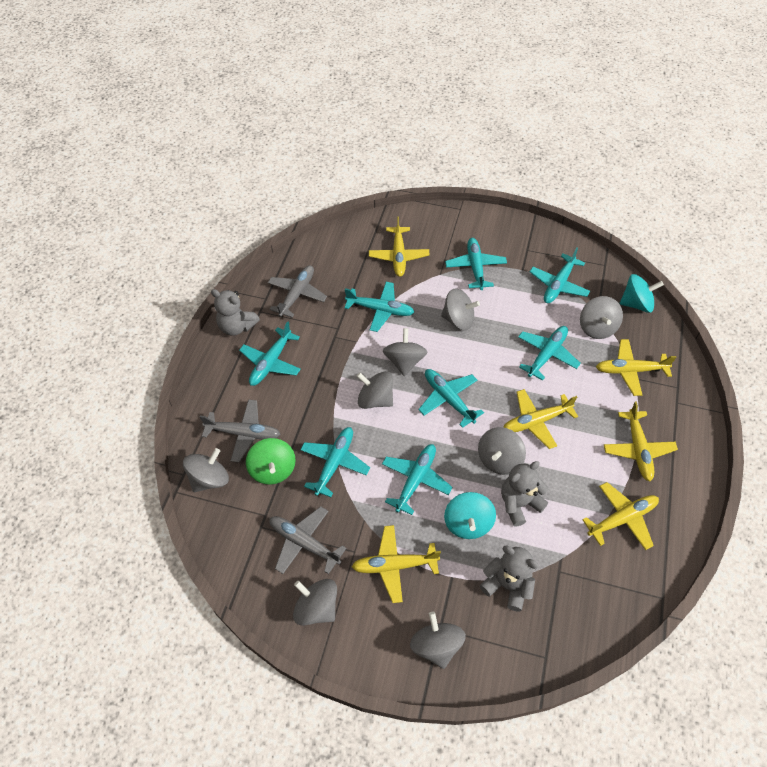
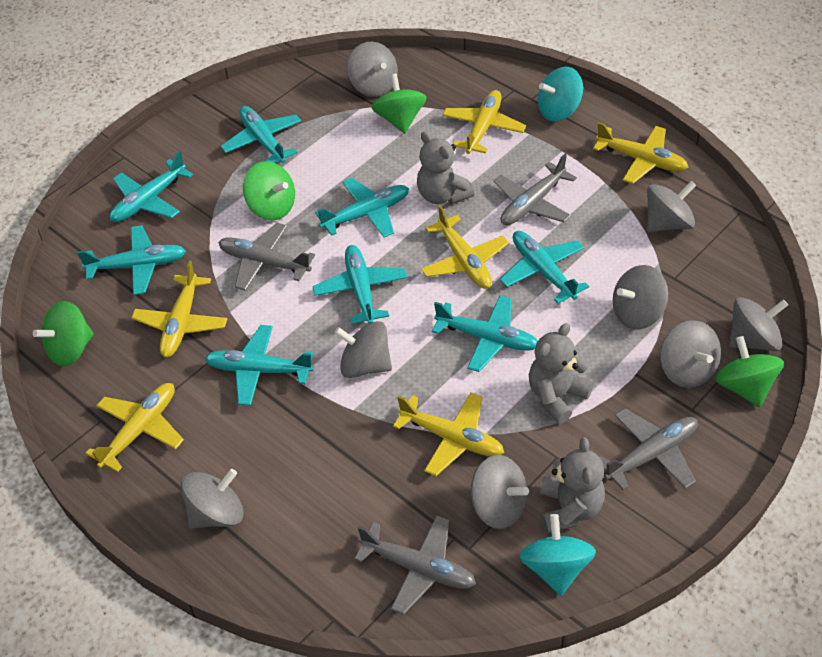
green spinning top: [246,438,296,485] = 1 -> [33,301,94,366] [243,161,295,220] [371,73,427,134] [715,336,784,407] = 4
grey plane: [200,399,281,463] [268,265,327,318] [269,506,346,574] = 3 -> [218,223,315,291] [354,515,476,615] [494,154,577,225] [599,408,698,490] = 4

